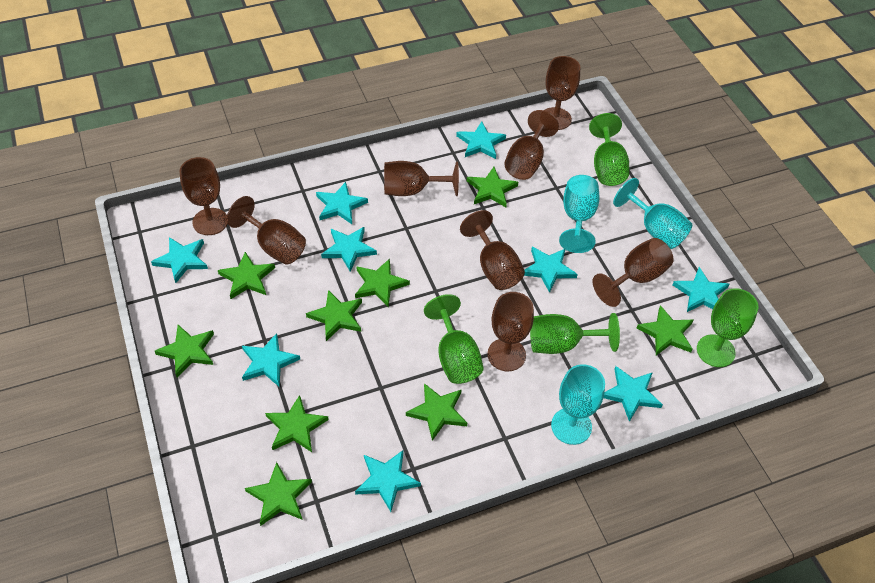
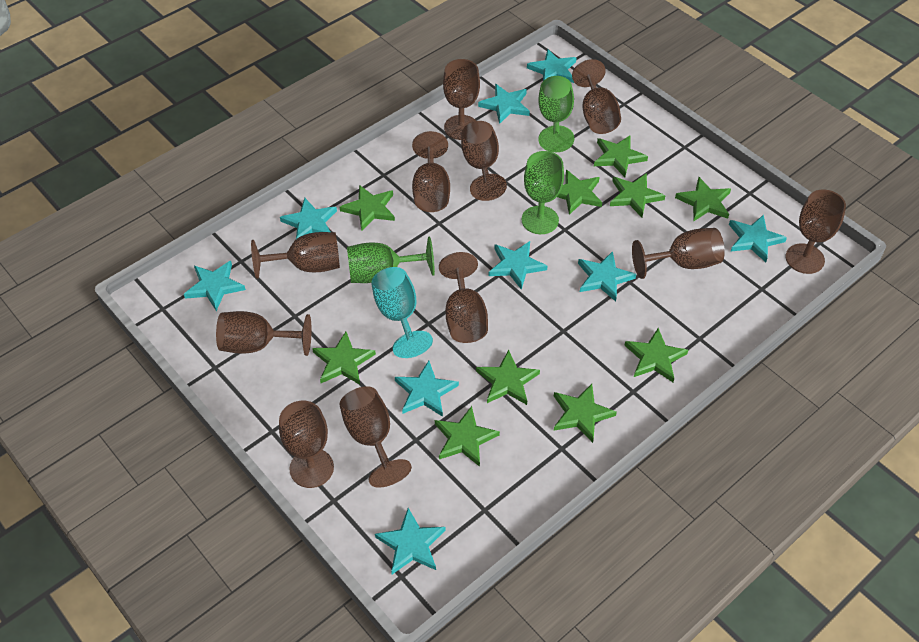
brown goblet: [180,157,228,235] [227,196,306,265] [384,161,459,196] [460,210,525,290] [487,292,534,371] [504,110,559,180] [544,56,580,130] [593,238,674,307] = 8 -> [216,311,312,356] [251,232,340,279] [279,401,334,488] [339,386,412,488] [412,131,450,212] [439,252,488,343] [443,59,480,140] [461,121,507,201] [572,59,621,134] [632,228,725,279] [786,189,846,274] = 11
green goblet: [424,294,484,384] [530,313,620,354] [589,113,629,186] [697,288,758,367] = 4 -> [347,237,435,283] [522,151,564,234] [538,76,574,152] = 3
green star: [155,325,214,378] [218,252,275,299] [245,462,312,526] [265,395,329,452] [306,290,362,341] [355,259,410,307] [406,383,467,441] [467,167,518,207] [637,305,693,355] = 9 -> [312,332,376,385] [340,185,395,231] [435,406,500,467] [476,350,540,405] [554,384,617,443] [557,170,602,215] [594,136,648,177] [610,173,666,217] [624,328,688,382] [675,177,731,222] = 10
turquoise goblet: [551,364,605,445] [559,175,600,253] [613,178,692,249] = 3 -> [371,267,433,358] = 1

